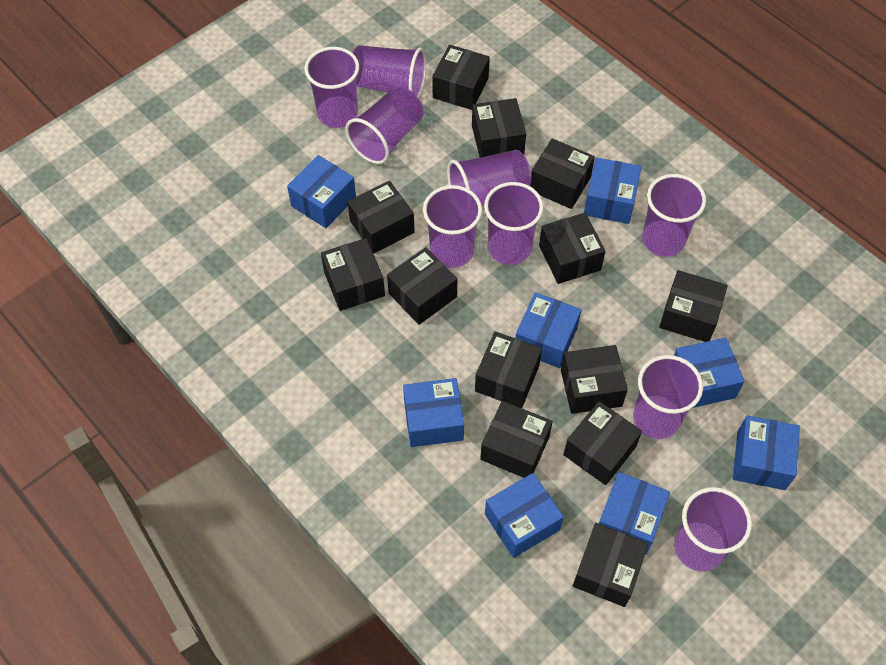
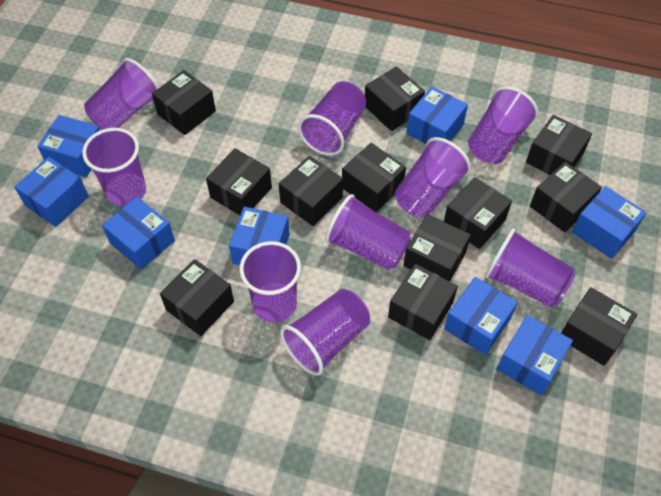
black box: [321,238,385,311] [348,181,415,254] [387,247,457,325] [432,45,490,110] [472,98,526,158] [475,331,542,408] [480,401,553,478] [530,138,595,209] [539,213,606,284] [561,345,628,414] [563,401,642,485] [573,523,649,607] [659,270,728,342] = 13 -> [152,70,216,135] [160,259,234,336] [206,148,272,215] [279,156,343,226] [342,143,406,212] [365,66,425,131] [388,264,458,340] [403,214,471,281] [444,177,512,249] [526,115,592,175] [530,161,602,232] [561,287,637,366] = 12

